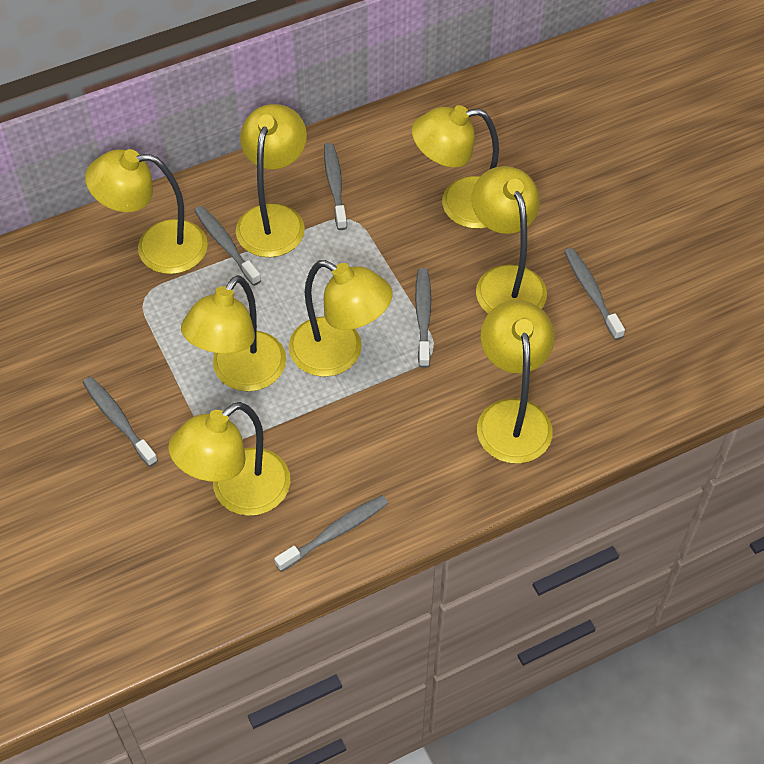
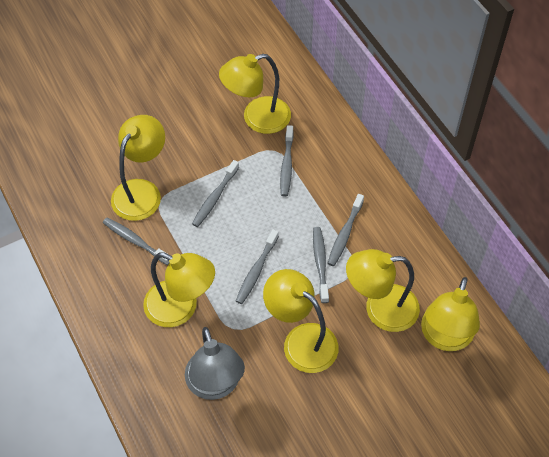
grey lamp: none = 0 -> [185,327,245,400] = 1
yellow lamp: [85,149,208,274] [168,402,290,516] [181,275,286,392] [236,104,307,257] [289,260,393,377] [412,105,499,229] [472,166,547,314] [477,300,555,464] = 8 -> [111,115,165,221] [143,253,215,327] [219,54,291,134] [263,269,339,373] [346,249,420,332] [421,277,480,351] = 6

